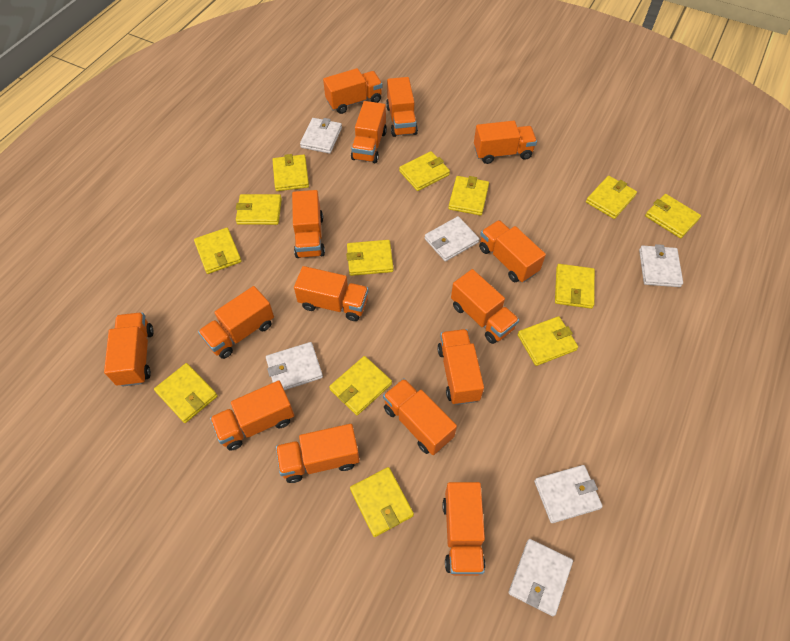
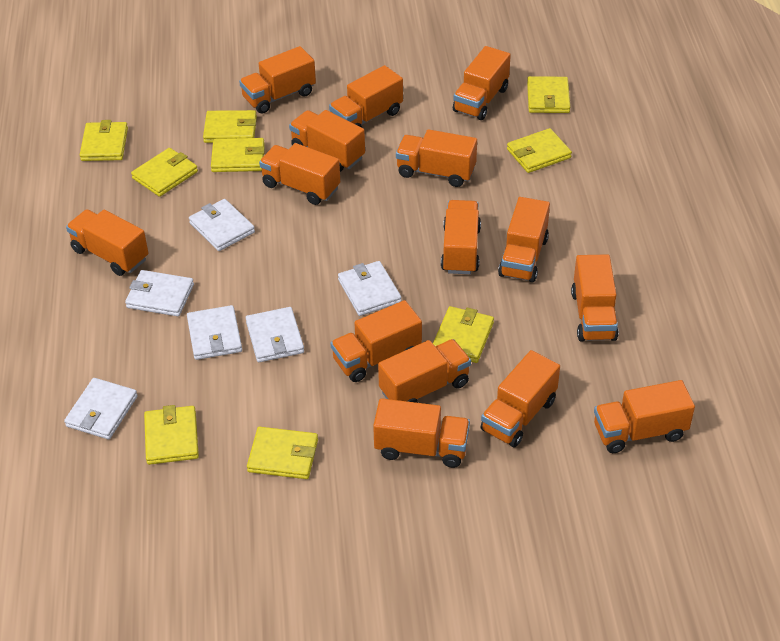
yellow wallet: [154,363,218,423] [194,228,242,274] [236,194,282,225] [272,154,309,191] [329,356,392,415] [346,240,393,276] [350,467,414,537] [399,151,450,191] [448,176,489,216] [517,316,578,366] [555,264,595,309] [586,176,637,219] [645,194,701,238] = 13 -> [80,120,128,161] [131,148,198,197] [144,405,199,465] [203,110,257,143] [211,138,265,172] [247,427,318,479] [433,306,494,363] [507,128,572,173] [527,76,570,113] = 9

